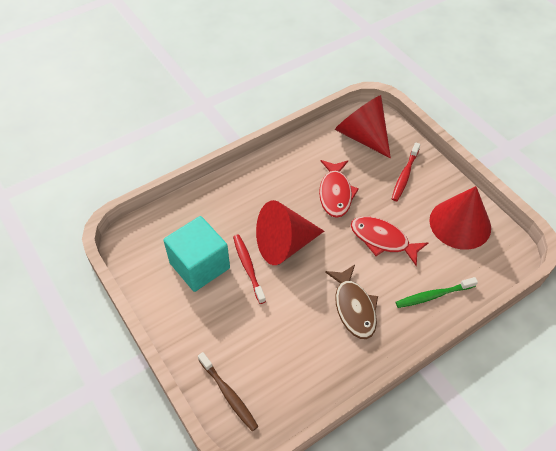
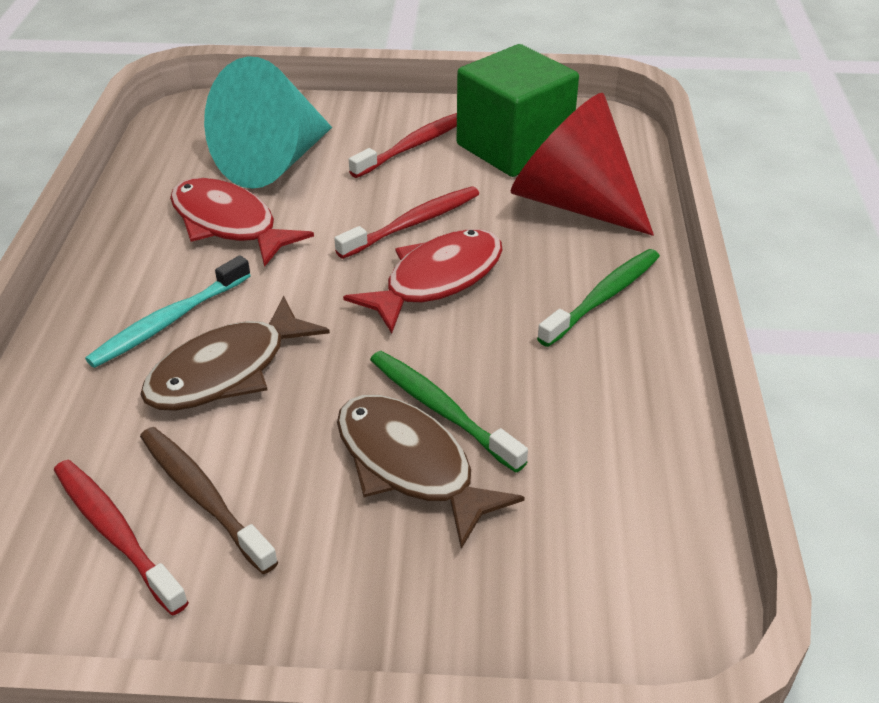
brown fish: [325,265,378,339] = 1 -> [140,296,330,411] [337,395,525,549] = 2
green cube: none = 0 -> [457,44,579,177] = 1
green toothbrush: [396,277,478,308] = 1 -> [370,351,528,473] [537,249,660,347] = 2
red cone: [256,200,324,265] [335,95,391,158] [429,186,491,250] = 3 -> [511,93,654,236] = 1
red toothbrush: [233,234,266,304] [392,142,420,201] = 2 -> [54,460,189,615] [334,186,479,259] [349,113,457,178] = 3
turquoise cone: none = 0 -> [204,56,332,189] = 1
turquoise cube: [163,216,230,292] = 1 -> none = 0
turquoise toothbrush: none = 0 -> [85,255,251,368] = 1

